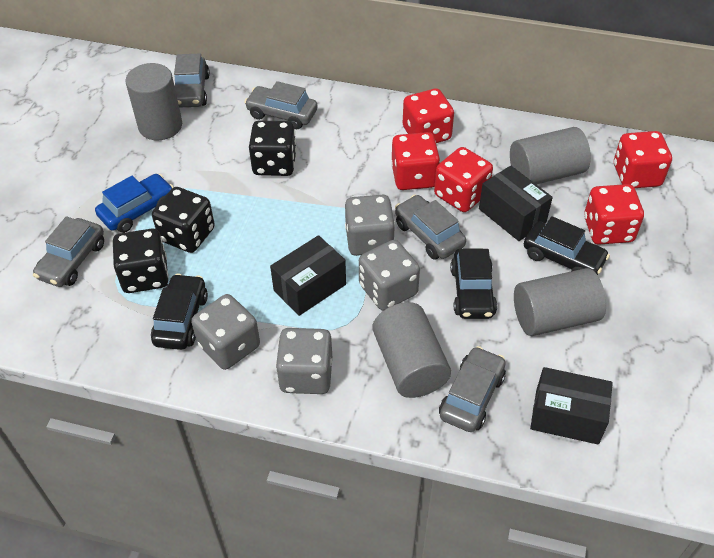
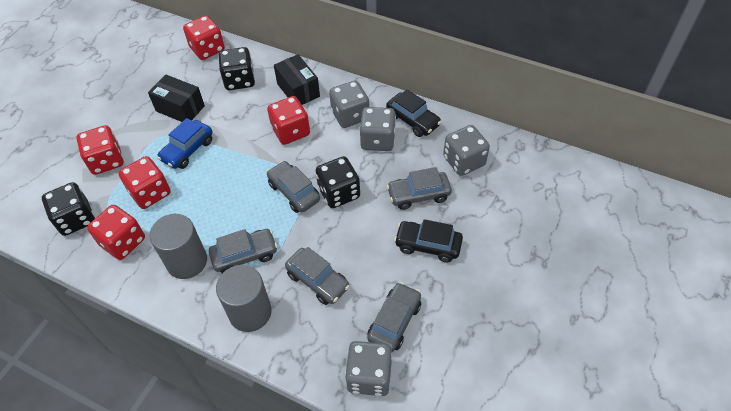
black box: [270,235,346,316] [479,166,553,241] [530,367,613,445] = 3 -> [148,74,205,122] [274,54,320,105] = 2
black car: [151,273,208,350] [450,249,497,319] [524,216,610,275] = 3 -> [386,89,441,137] [394,219,463,262] = 2
grey cylinder: [125,63,182,140] [372,302,451,398] [510,127,591,184] [514,268,606,336] = 4 -> [150,214,207,279] [216,265,272,332] = 2

